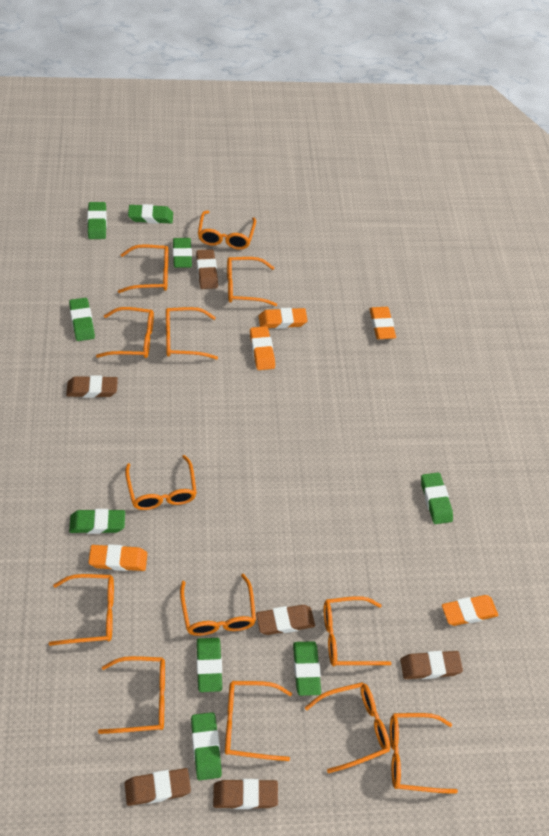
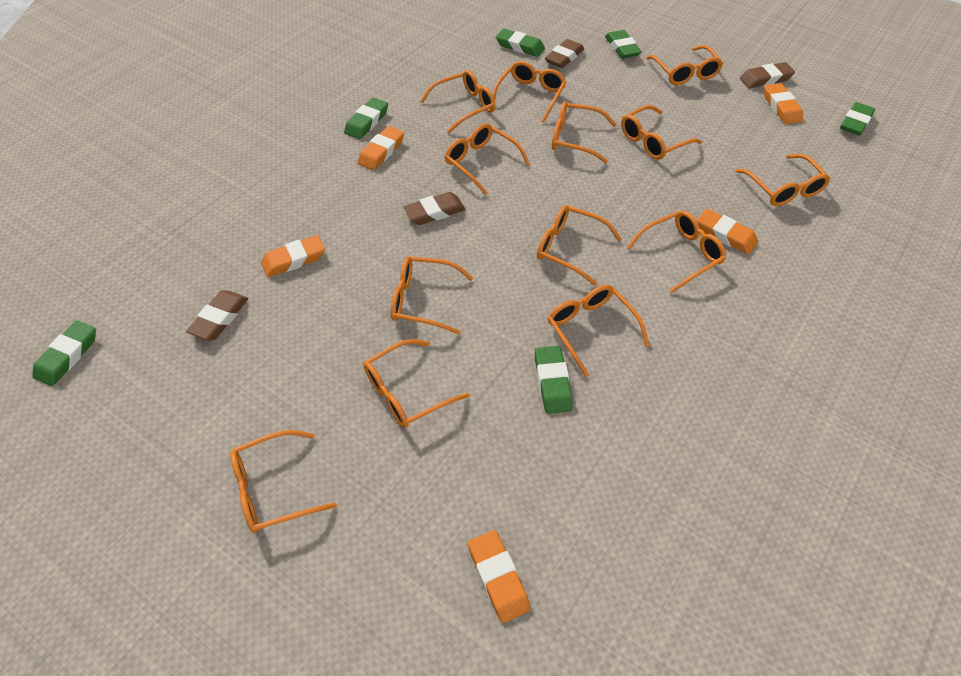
brown eraser: [66,375,118,398] [125,768,191,806] [196,249,218,289] [213,779,278,809] [256,605,315,635] [400,651,463,679] = 6 -> [186,290,248,340] [403,192,466,225] [545,39,584,68] [740,62,795,88] = 4
green eraser: [69,298,95,341] [69,509,125,534] [87,202,107,239] [128,204,173,224] [173,238,192,268] [191,712,222,780] [196,638,222,692] [293,641,321,696] [421,472,453,524] = 9 -> [32,320,96,386] [344,98,388,139] [496,29,545,57] [535,346,573,414] [605,30,642,59] [840,102,875,136] = 6

